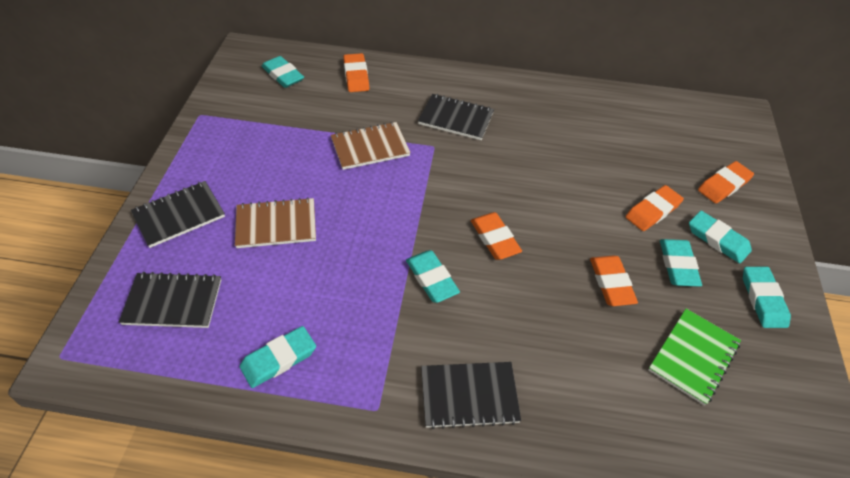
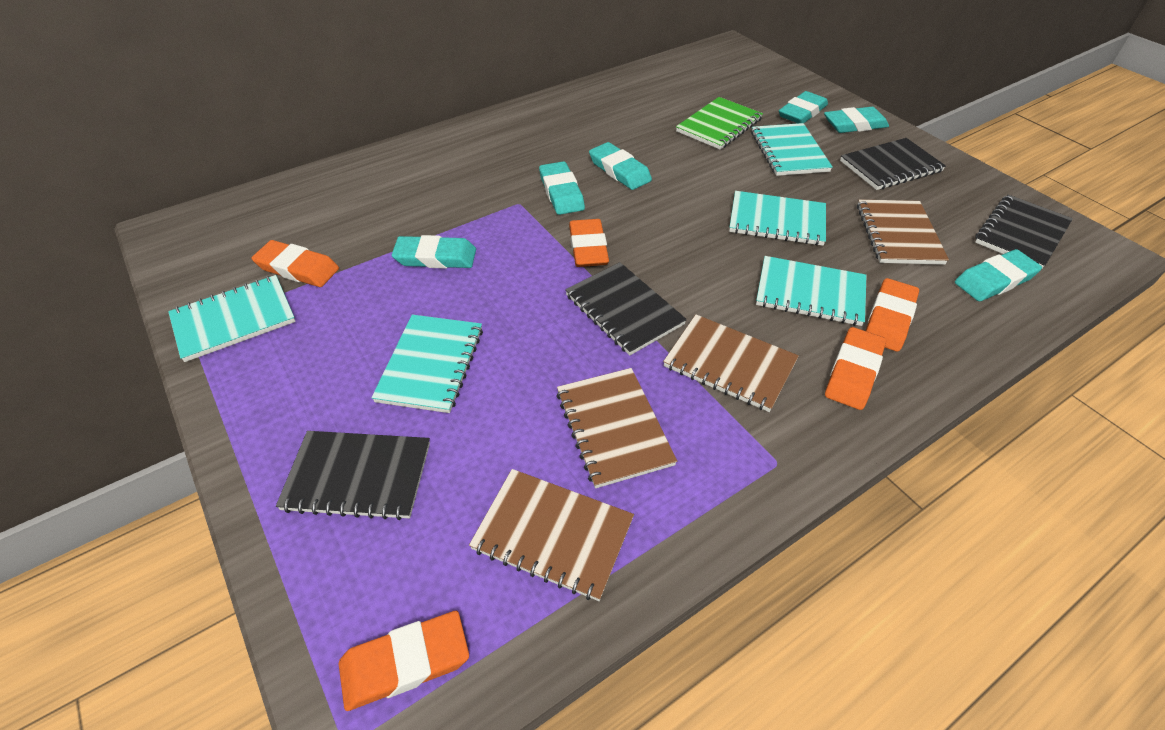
brown notebook: [235,197,316,248] [331,122,411,170] = 2 -> [469,469,634,601] [556,368,677,488] [663,315,799,412] [857,199,949,265] = 4
turquoise notebook: none = 0 -> [168,275,296,362] [371,314,483,413] [729,191,826,246] [751,123,833,176] [756,256,866,326] = 5

